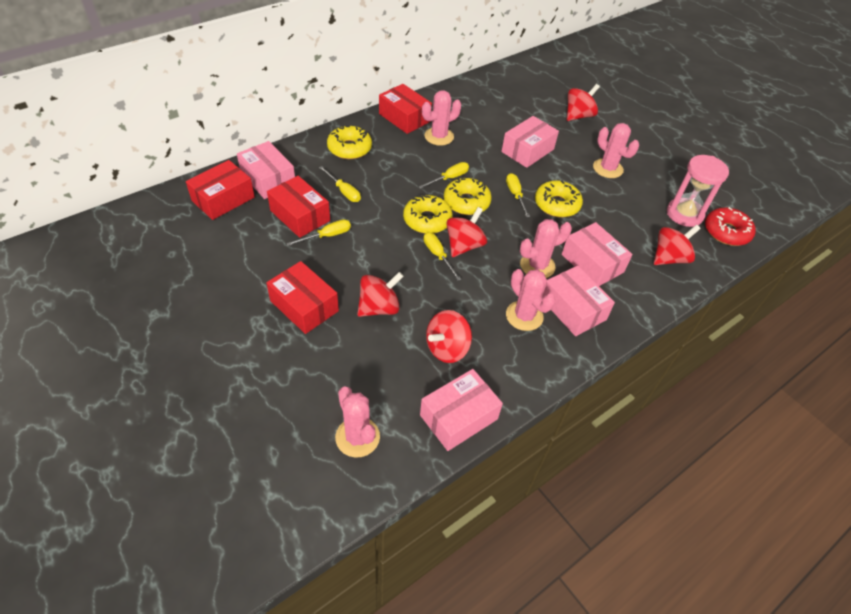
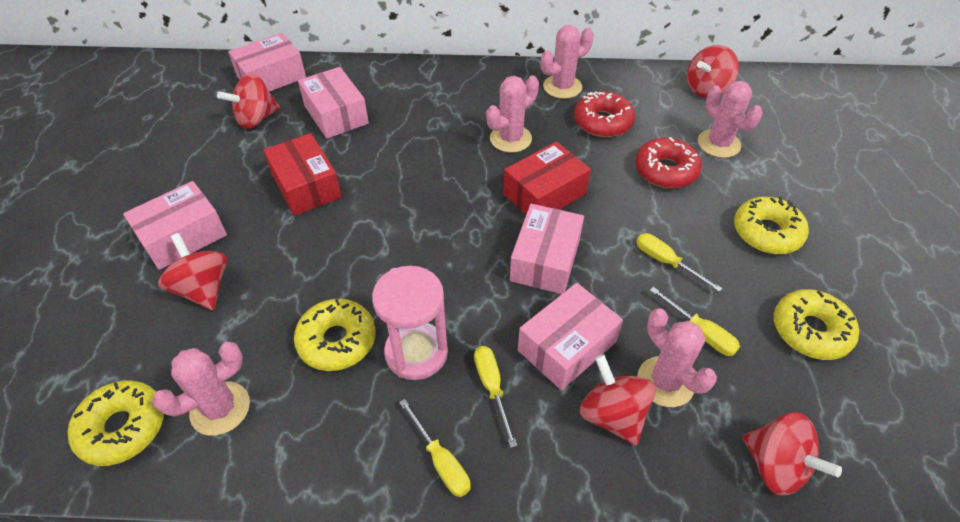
red box: [186,160,255,220] [266,261,339,334] [267,176,330,238] [379,84,432,134] = 4 -> [263,133,342,216] [503,142,591,215] = 2
red donut: [705,207,756,246] = 1 -> [574,91,635,137] [635,137,702,188] = 2
yellow screwdriver: [287,219,351,246] [319,166,361,202] [419,162,469,189] [424,232,461,281] [506,173,530,217] = 5 -> [399,399,471,497] [474,346,517,448] [636,233,722,292] [650,287,740,356] = 4

